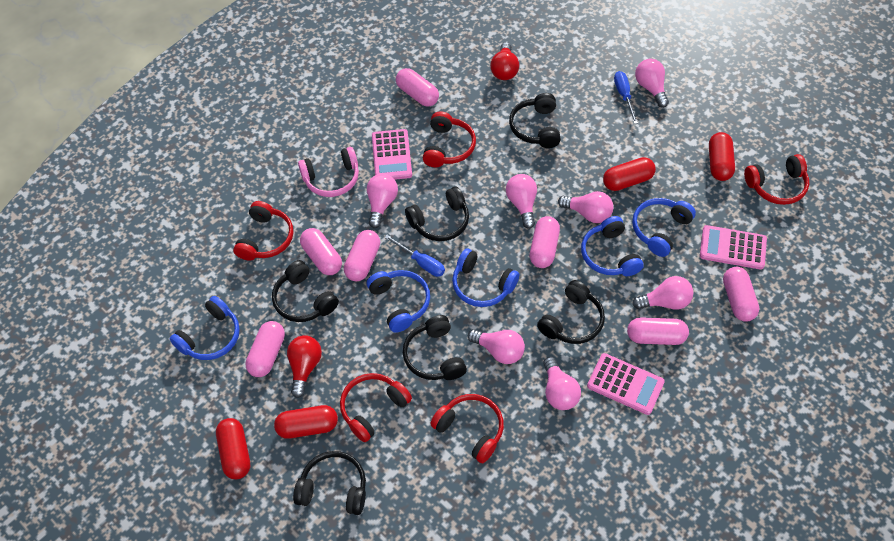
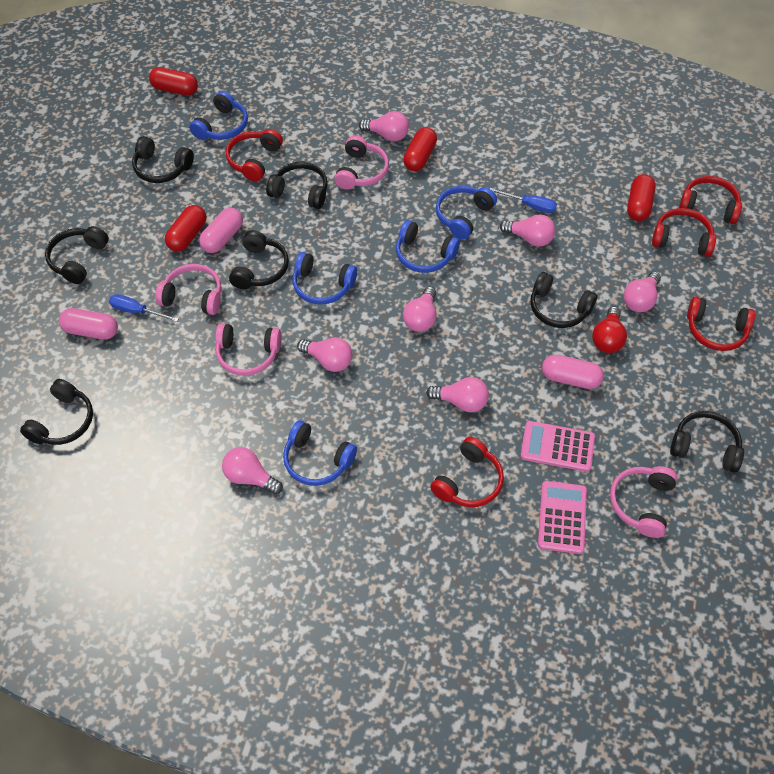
black headphones: [272,260,339,322] [293,451,366,515] [403,315,467,380] [405,187,469,241] [509,93,561,148] [537,280,605,344] = 6 -> [20,379,93,445] [45,226,109,284] [132,136,194,183] [229,230,289,289] [266,162,328,209] [530,272,597,328] [670,411,744,473] = 7
pink calculator: [372,129,412,180] [587,353,665,415] [700,225,767,269] = 3 -> [520,421,595,472] [538,481,587,554] = 2
pink capsule: [245,321,285,377] [300,228,342,275] [344,230,380,281] [396,68,439,107] [530,216,560,268] [627,317,689,345] [723,267,759,322] = 7 -> [59,308,118,340] [199,208,243,253] [542,355,604,389] = 3
pink headphones: [298,147,359,197] = 1 -> [155,264,222,315] [215,323,281,376] [334,135,389,190] [610,466,677,538] = 4
red light bulb: [287,335,322,398] [490,42,519,80] = 2 -> [592,306,627,353] = 1

